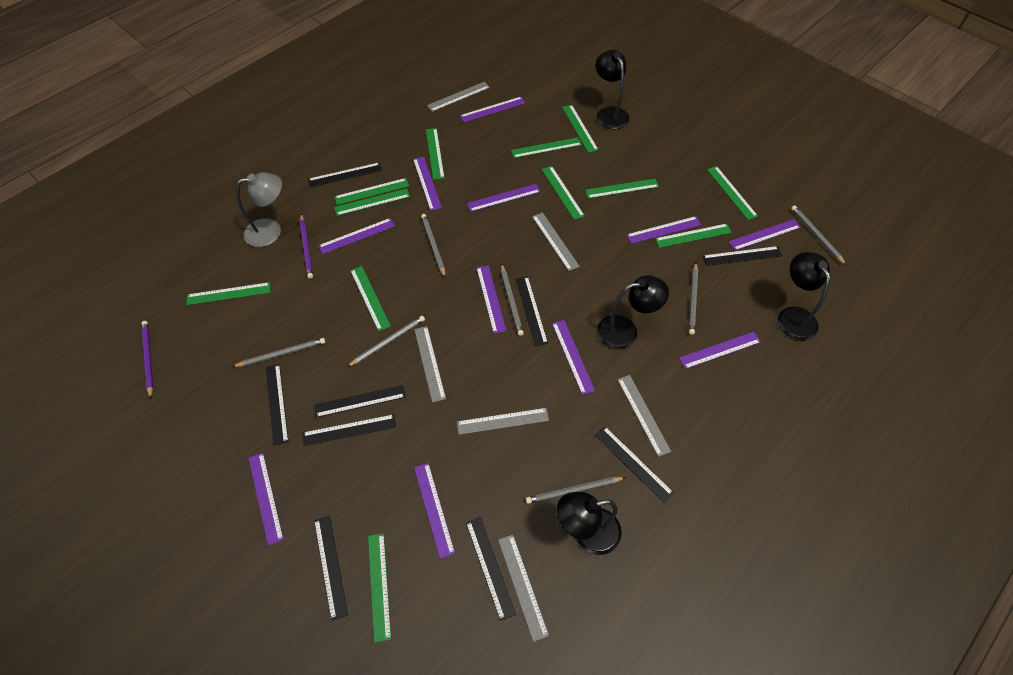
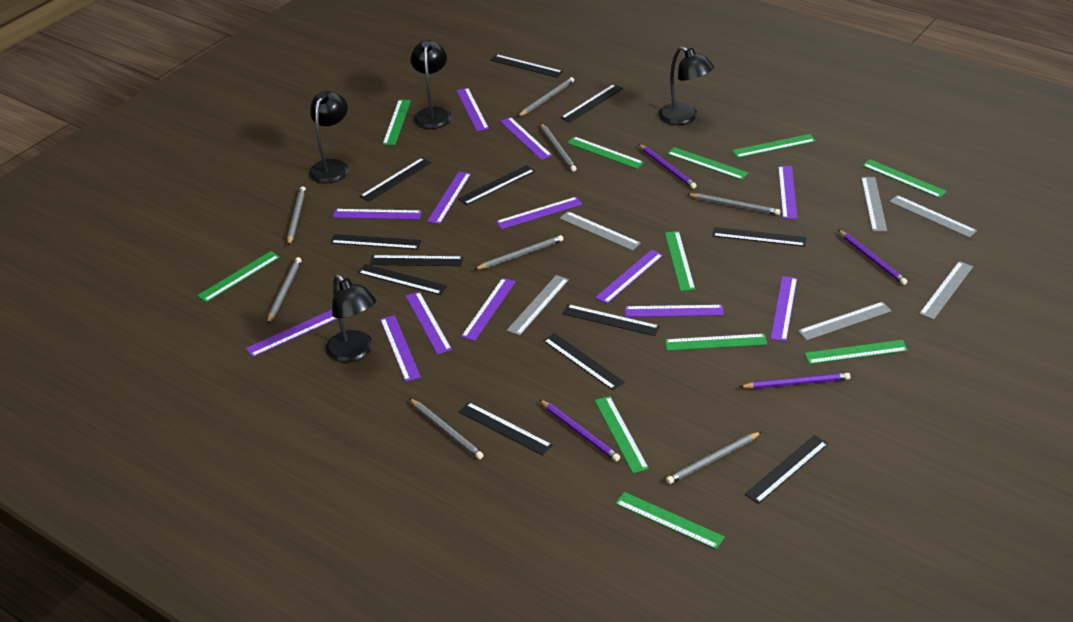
black ruler: [266,364,289,446] [303,414,396,446] [308,163,382,187] [314,385,406,418] [314,516,348,621] [466,517,516,621] [516,276,548,346] [595,426,674,503] [703,246,782,266] = 9 -> [330,234,421,250] [358,264,447,295] [360,158,431,202] [370,255,463,266] [458,165,535,205] [459,402,553,455] [490,54,563,77] [543,333,624,390] [561,84,623,122] [562,304,660,336] [712,227,807,247] [745,435,828,504] = 12
green ruler: [186,282,270,305] [334,178,409,205] [334,188,410,216] [350,266,391,331] [368,533,391,643] [426,128,445,180] [511,137,582,158] [542,166,585,220] [562,105,598,153] [585,179,659,199] [655,224,732,248] [707,166,758,220] = 12 -> [197,251,280,302] [383,100,411,145] [567,136,644,169] [595,396,649,473] [615,492,725,549] [665,231,695,291] [665,334,767,351] [667,147,748,180] [732,134,816,158] [804,340,908,364] [862,159,947,198] = 11
grey lamp: [236,172,282,247] = 1 -> none = 0
grey pencil: [232,338,325,367] [347,316,425,367] [421,214,446,277] [501,264,524,336] [526,477,626,504] [689,263,698,335] [791,205,846,265] = 7 -> [267,257,302,324] [287,186,306,246] [409,398,484,459] [474,235,563,270] [518,77,574,117] [541,124,577,172] [666,432,761,484] [687,193,780,215] = 8
purple pencil: [142,321,153,399] [300,214,313,279] = 2 -> [539,399,620,461] [639,144,697,189] [740,373,851,389] [838,230,907,285] = 4
purple ruler: [248,453,284,546] [318,218,395,254] [413,157,442,211] [414,463,455,559] [460,97,526,122] [467,184,540,212] [476,265,506,334] [552,320,595,395] [626,216,701,244] [679,332,761,369] [729,219,801,251] = 11 -> [246,310,338,357] [333,209,422,220] [380,315,421,382] [406,292,452,355] [427,172,471,224] [456,88,489,131] [461,278,516,341] [496,197,582,229] [500,117,552,160] [595,249,663,304] [625,305,724,317] [770,276,797,341] [778,166,797,219] = 13

